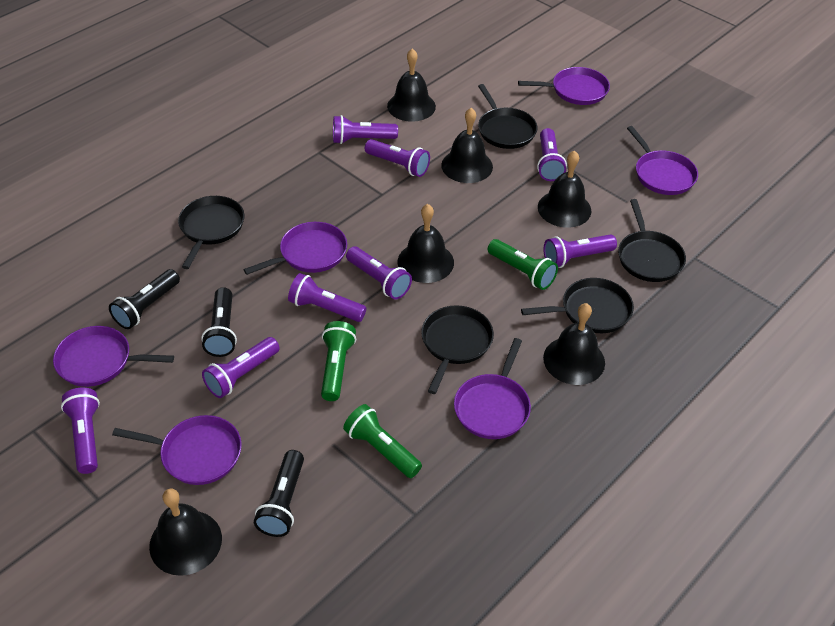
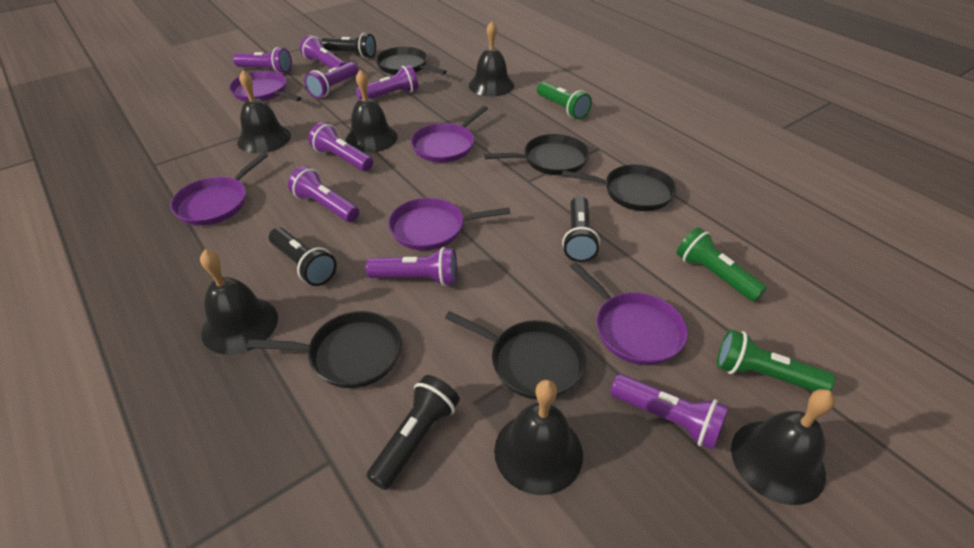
black flashlight: [109,269,180,329] [201,287,237,357] [254,450,304,537] = 3 -> [269,228,337,286] [322,33,376,58] [367,375,460,490] [562,196,600,262] = 4
purple pan: [53,326,174,387] [112,415,242,485] [243,222,347,275] [454,338,531,439] [518,67,610,105] [627,126,698,195] = 6 -> [170,153,268,226] [229,71,302,101] [388,198,510,251] [411,106,488,163] [570,262,688,365] = 5

